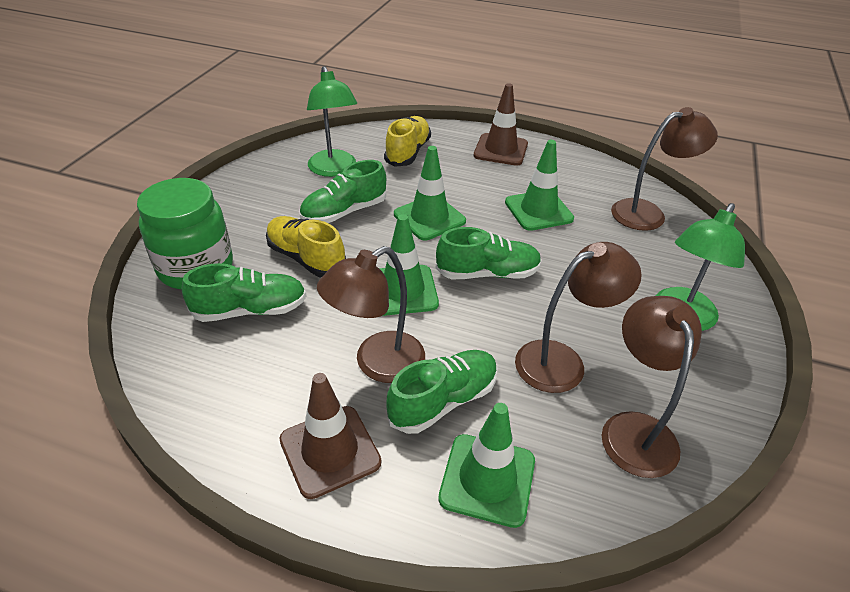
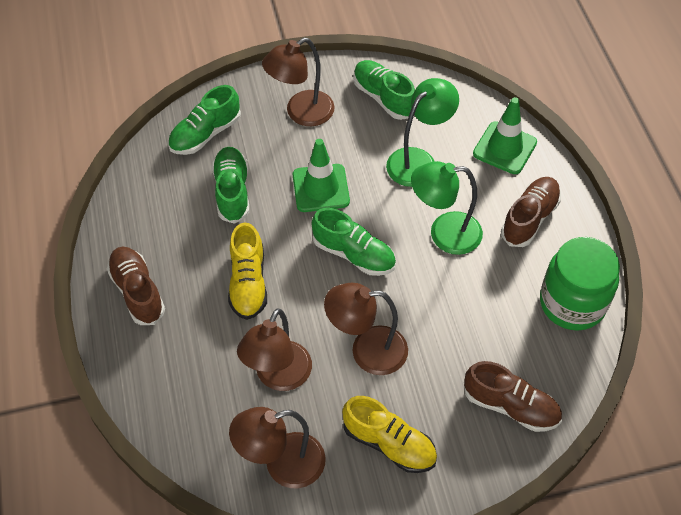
brown shoe: none = 0 -> [107,247,165,325] [464,361,562,432] [501,177,561,247] = 3
brown traffic cone: [279,373,381,499] [474,83,528,166] = 2 -> none = 0
green traffic cone: [379,214,439,316] [394,146,466,240] [438,403,535,528] [505,140,574,231] = 4 -> [293,139,350,212] [473,97,537,174] = 2

